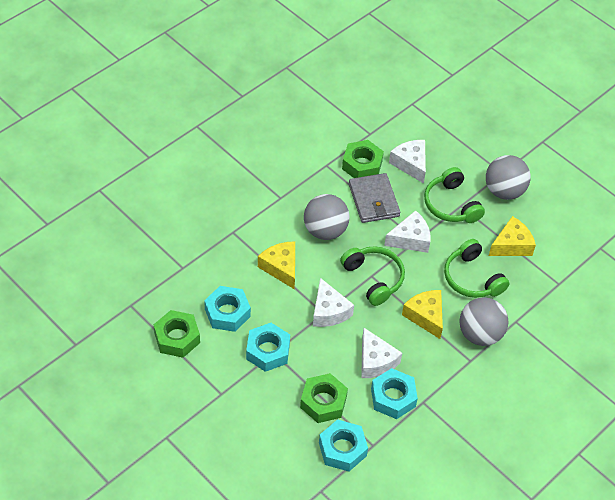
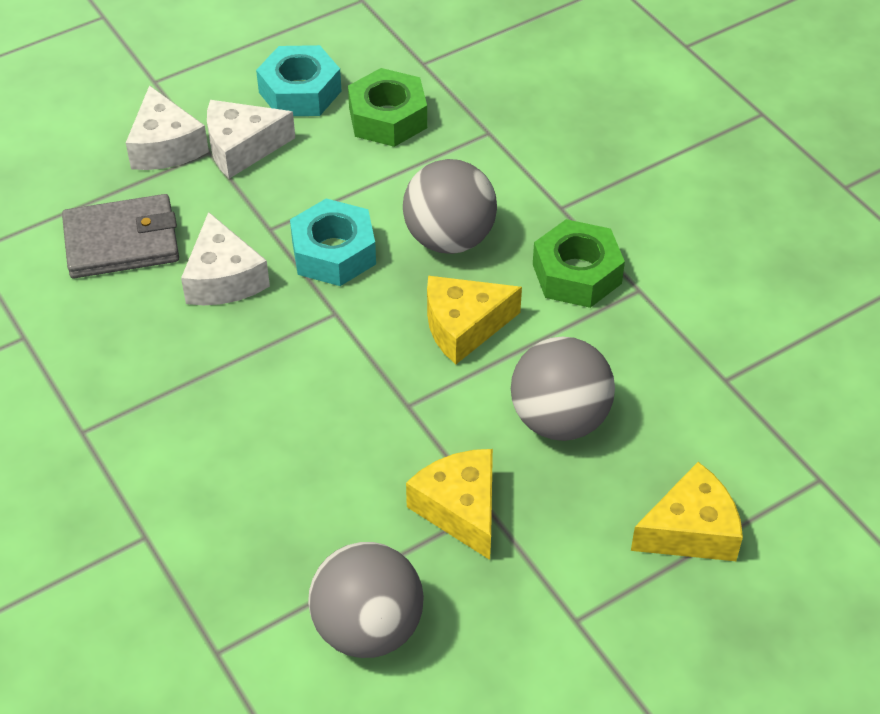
green headphones: [340,246,405,306] [424,167,485,223] [444,239,509,298] = 3 -> none = 0
green nut: [154,310,200,358] [300,373,348,423] [342,140,384,178] = 3 -> [348,68,427,147] [533,219,625,308] = 2
turquoise nut: [204,286,251,332] [246,323,290,372] [319,419,368,472] [371,368,418,419] = 4 -> [256,45,342,116] [290,198,376,286] = 2
white cheese: [313,278,354,327] [361,328,402,378] [384,210,431,253] [389,140,426,184] = 4 -> [126,85,209,170] [181,212,270,305] [207,100,295,179] = 3

